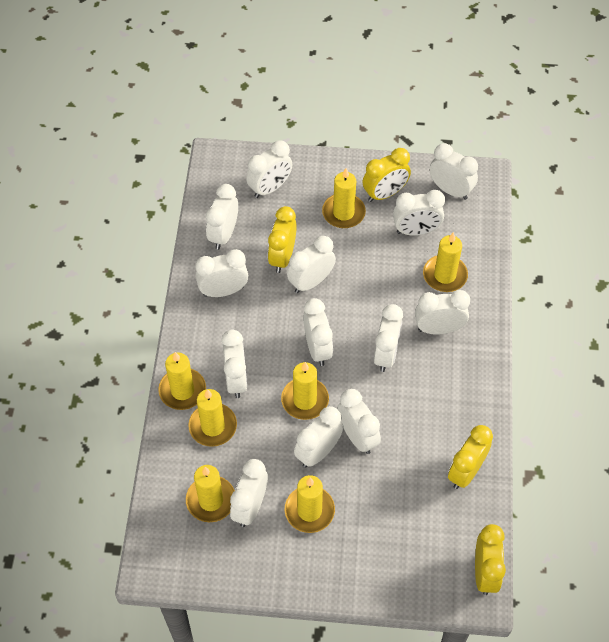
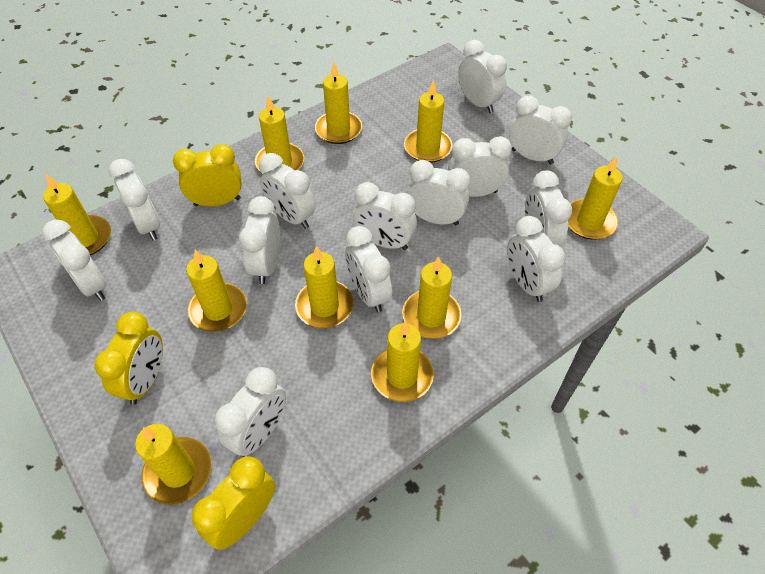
yellow candle: [158,352,206,410] [186,465,235,522] [188,389,237,447] [281,362,329,420] [285,475,335,533] [322,168,366,228] [423,232,468,292] = 7 -> [43,174,111,255] [135,424,212,505] [186,250,247,332] [255,96,304,173] [295,246,354,328] [315,62,362,144] [371,321,434,402] [402,256,462,339] [404,80,453,163] [568,157,623,240] = 10
yellow clock: [268,206,297,273] [362,148,411,202] [448,425,493,489] [475,524,506,595] = 4 -> [95,312,163,405] [173,144,242,207] [192,456,275,550] = 3

